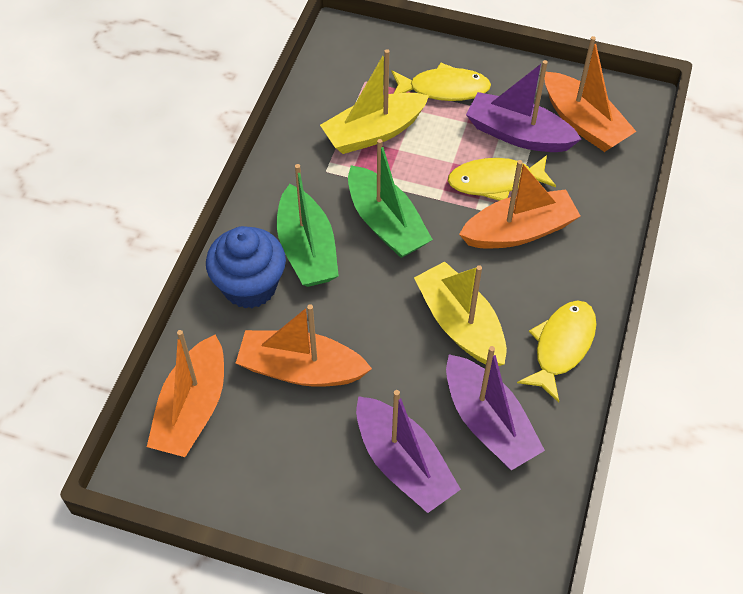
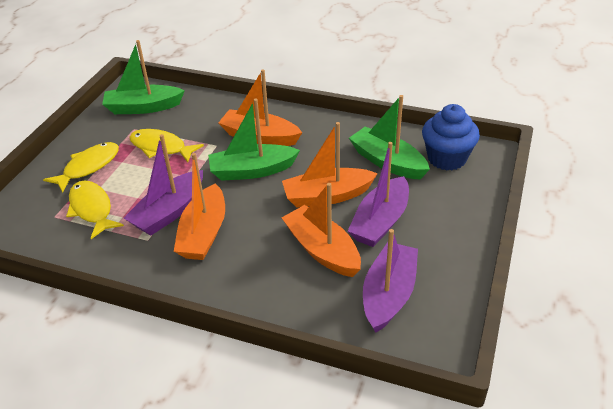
green boat: [277,164,339,287] [348,139,433,258] = 2 -> [102,40,185,114] [208,99,300,181] [349,95,430,180] = 3
yellow boat: [320,49,429,154] [414,261,507,366] = 2 -> none = 0

